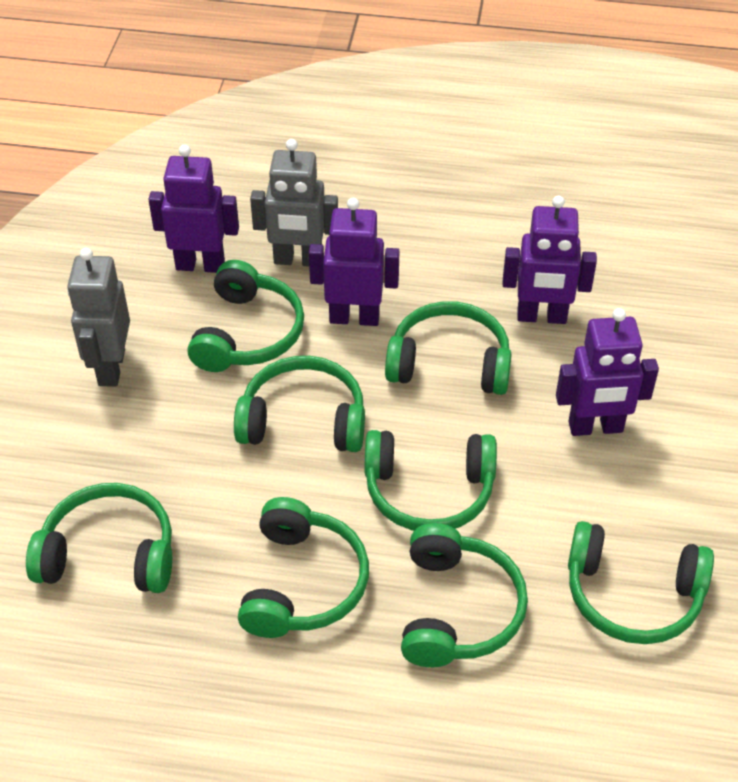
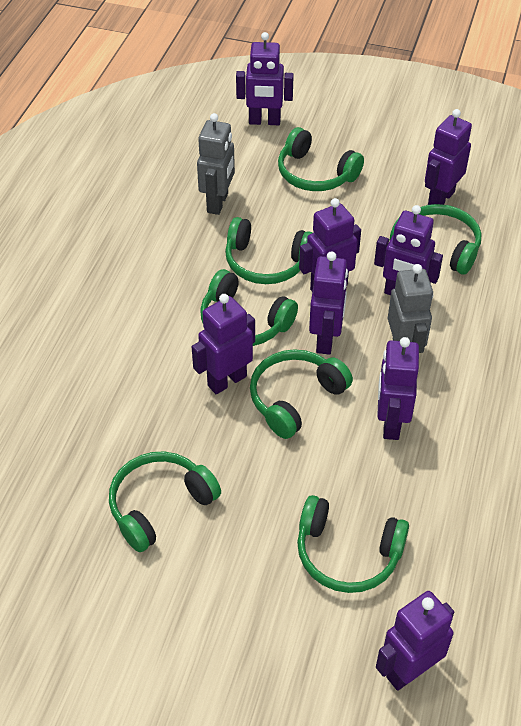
green headphones: [26,483,172,593] [188,260,304,372] [234,356,365,452] [238,497,369,638] [365,430,497,531] [385,301,512,395] [401,523,528,667] [568,521,714,644] = 8 -> [109,451,221,552] [200,269,298,346] [225,217,312,284] [250,349,353,439] [278,127,364,191] [297,495,409,593] [390,204,481,274] = 7
purple robot: [148,145,239,273] [309,198,399,326] [503,196,597,324] [556,308,659,436] = 4 -> [192,294,255,394] [236,32,294,125] [299,198,361,292] [309,251,348,355] [374,205,443,295] [376,591,454,691] [377,337,419,440] [425,109,472,205] = 8

